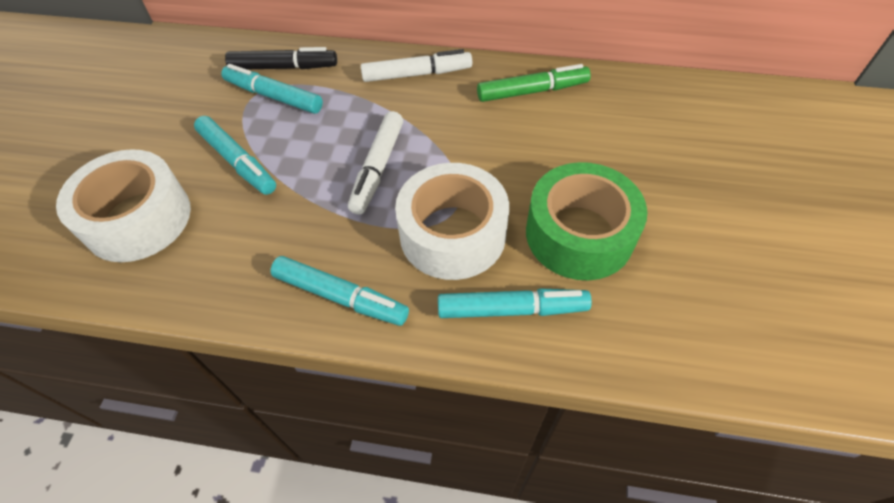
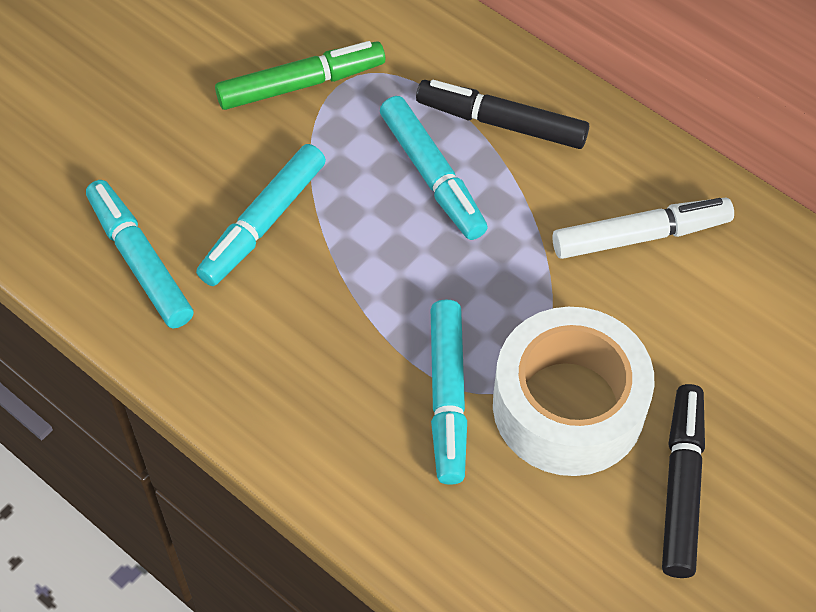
black marker: [225,47,337,69] = 1 -> [416,80,589,149] [662,384,705,578] = 2
green tape: [526,162,647,280] = 1 -> none = 0
white marker: [348,111,403,215] [361,49,472,82] = 2 -> [552,198,734,259] = 1
white tape: [56,149,191,262] [395,163,509,280] = 2 -> [493,307,654,476] = 1

